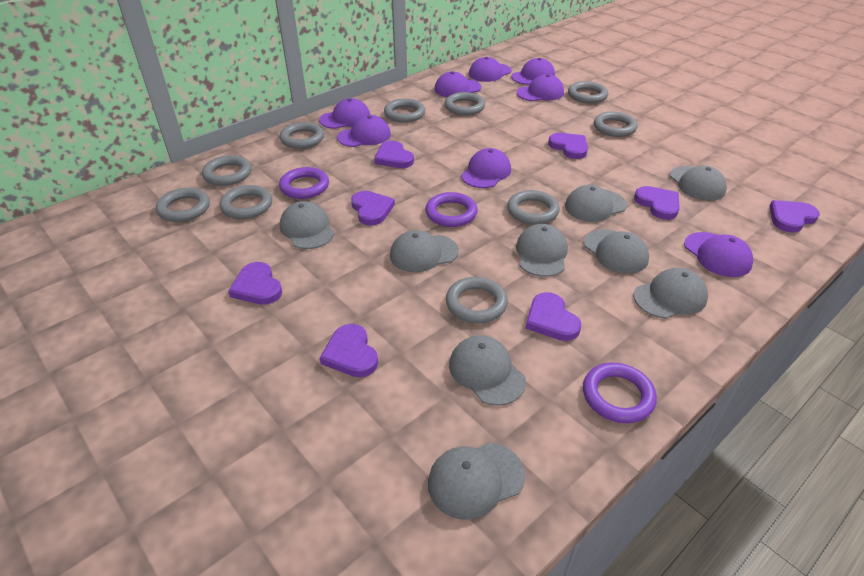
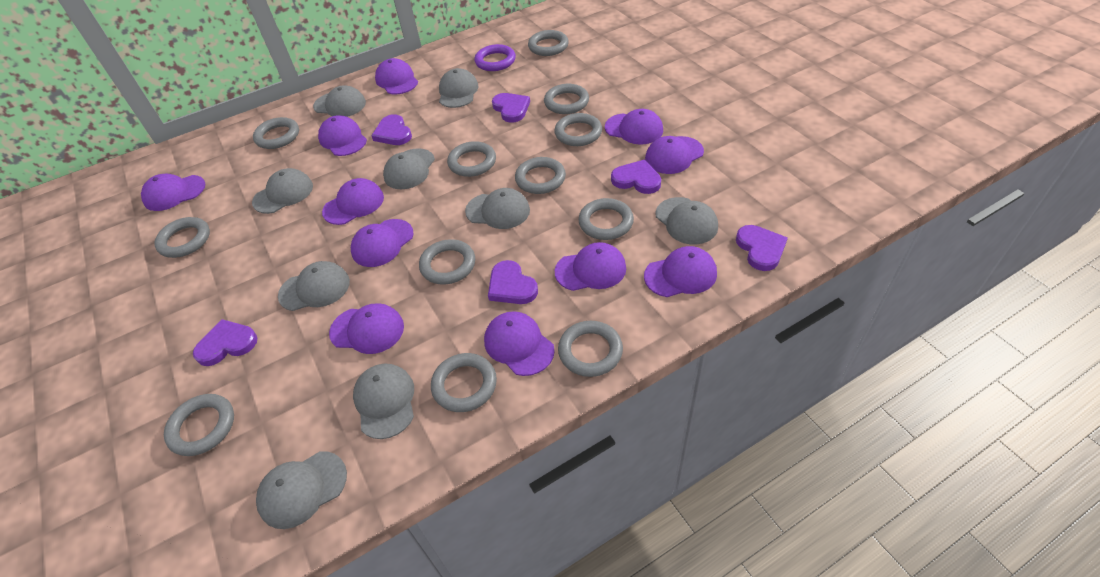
grey ring: [156,188,210,222] [202,155,252,186] [220,185,272,219] [280,122,324,149] [384,98,425,123] [445,92,485,116] [446,277,508,323] [507,190,560,225] [568,81,608,104] [594,111,638,137] = 10 -> [154,217,210,258] [164,394,234,456] [253,117,299,149] [419,239,475,284] [431,353,497,412] [447,141,496,177] [515,157,566,194] [528,30,569,56] [544,84,589,114] [554,113,602,146] [558,321,623,377] [578,198,634,240] = 12
purple cap: [319,98,370,129] [337,115,391,147] [434,72,481,97] [461,148,511,188] [469,57,511,82] [512,58,555,85] [517,74,564,101] [684,232,753,277] = 8 -> [141,174,205,211] [318,115,367,156] [322,178,384,225] [329,303,404,354] [351,219,414,267] [375,58,418,94] [484,311,555,376] [555,242,626,291] [605,109,663,145] [644,246,717,297] [645,136,704,174] = 11
purple heart: [228,262,282,305] [320,324,378,377] [351,191,395,226] [374,141,414,168] [525,292,581,341] [548,133,588,159] [634,186,680,220] [769,200,820,232] = 8 -> [193,319,257,366] [371,114,412,145] [488,260,538,304] [492,93,530,123] [611,160,661,194] [736,225,788,271] = 6
purple ring: [279,167,329,199] [425,192,478,227] [583,362,657,423] = 3 -> [474,44,516,71] = 1

